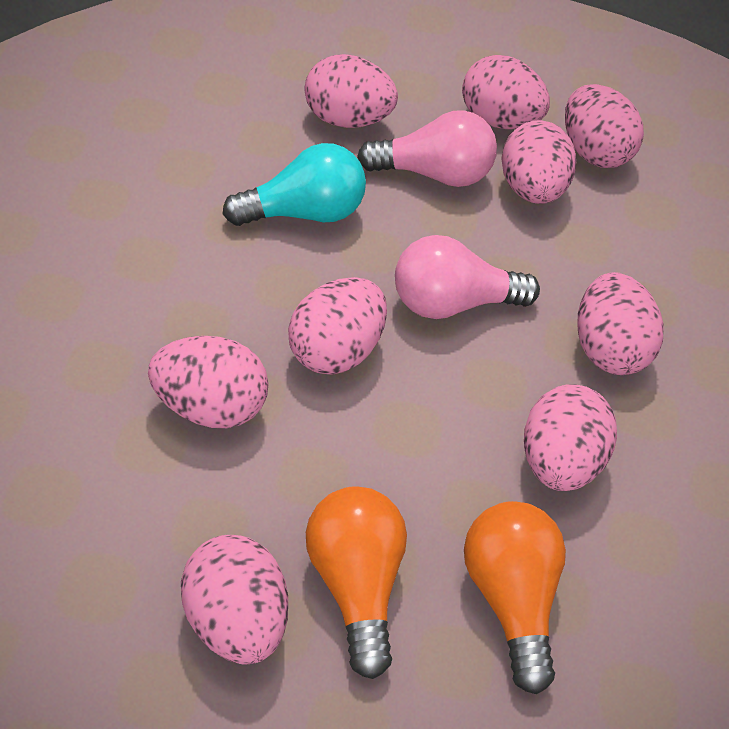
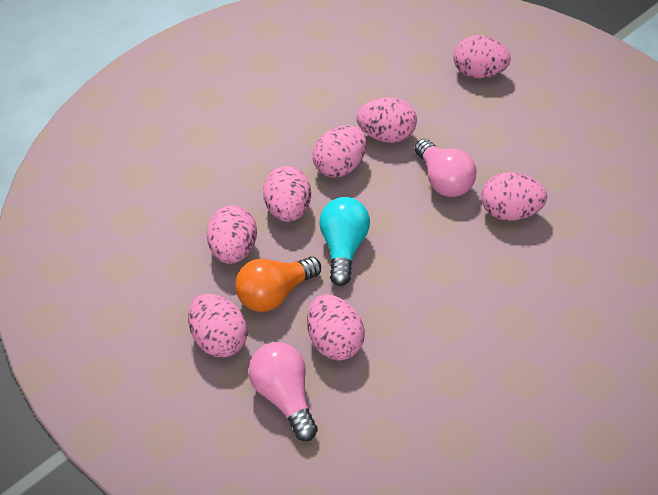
orange light bulb: [306,486,407,679] [464,501,566,694] = 2 -> [235,257,321,312] = 1
pink egg: [148,336,269,428] [181,535,288,665] [288,277,387,375] [305,54,398,128] [462,55,550,129] [501,120,576,204] [524,384,617,491] [565,84,644,168] [577,272,664,375] = 9 -> [188,294,248,357] [207,205,257,264] [263,166,311,222] [307,294,365,360] [313,125,367,178] [356,97,417,143] [453,35,511,78] [481,172,547,221] = 8

